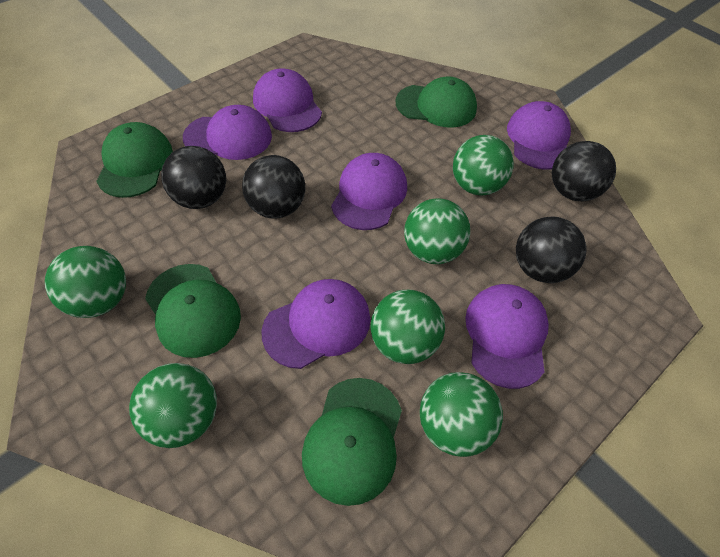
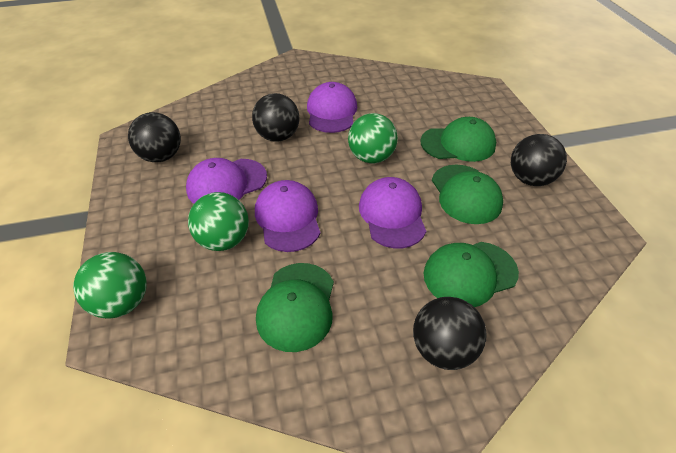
green ball: [45,246,126,318] [129,363,217,448] [371,290,445,364] [404,198,470,264] [420,372,503,457] [453,135,514,196] = 6 -> [73,252,147,319] [188,192,249,251] [348,113,398,164] = 3
purple cap: [183,105,272,160] [253,68,322,132] [262,279,370,369] [331,153,407,230] [465,284,549,389] [507,101,571,170] = 6 -> [186,158,267,204] [255,180,320,252] [307,82,357,133] [359,177,426,248] = 4

